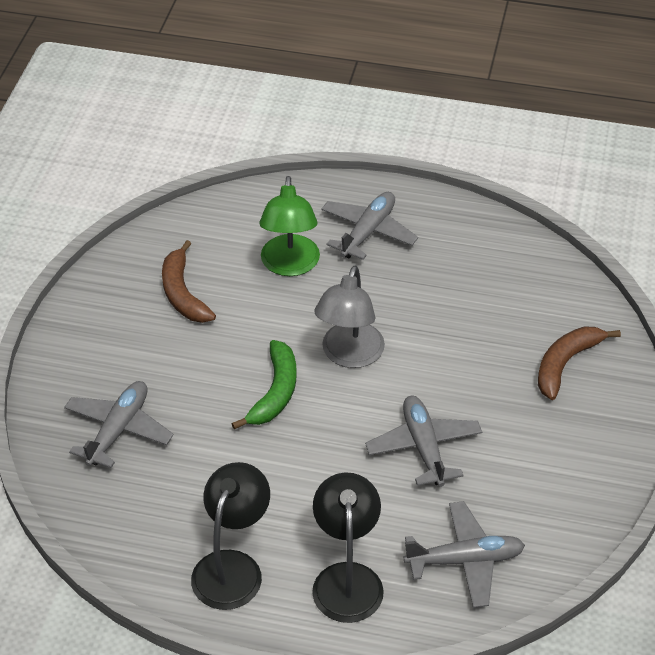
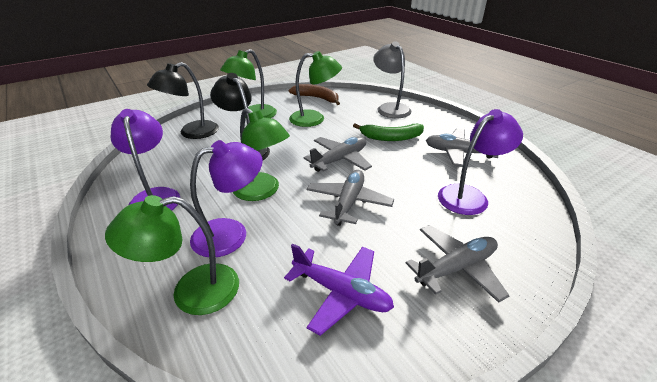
brown banana: [162,240,216,323] [538,326,621,400] = 2 -> [289,84,340,105] = 1
green lamp: [259,176,320,276] = 1 -> [105,195,239,315] [220,49,277,118] [233,108,290,201] [289,51,342,127] = 4
purple lamp: none = 0 -> [110,109,180,210] [190,140,263,257] [438,109,523,215] = 3
purple plane: none = 0 -> [284,244,394,336] = 1

